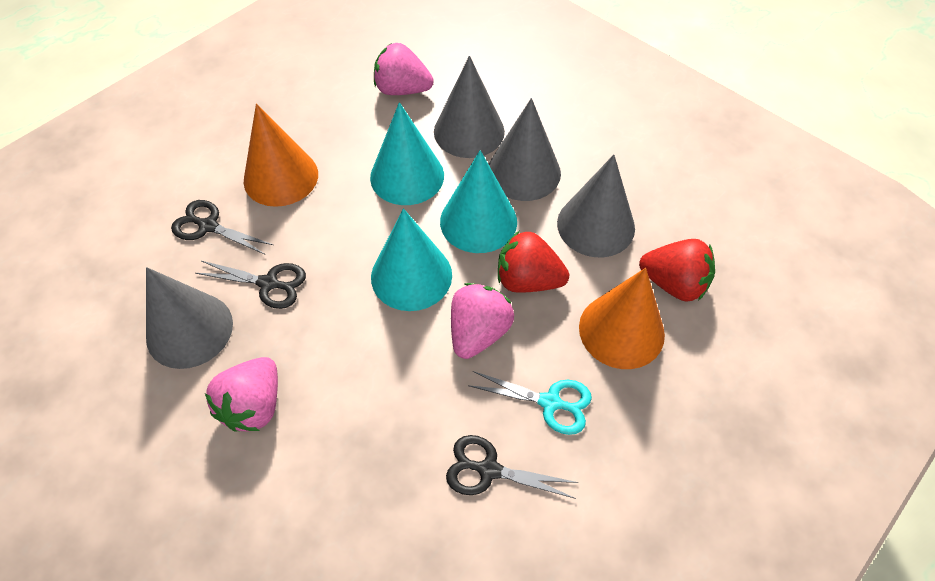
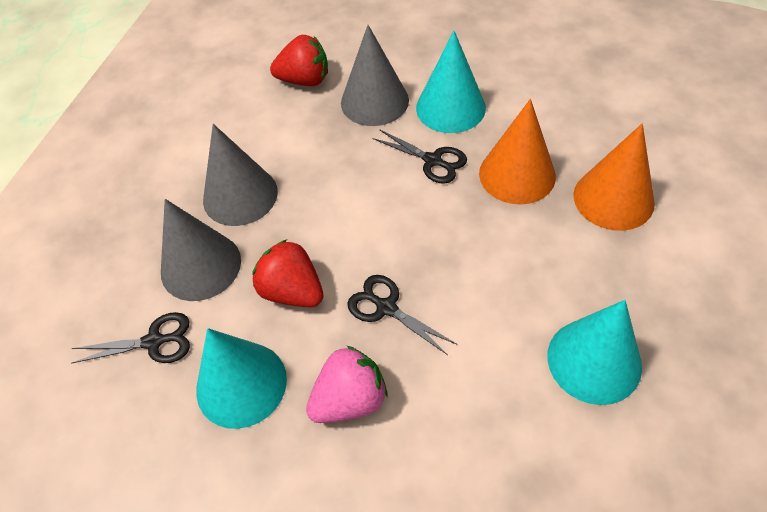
grey cone: [146,267,233,369] [434,56,505,158] [489,98,561,201] [557,154,635,257] = 4 -> [161,199,241,301] [203,124,278,226] [341,25,409,126] = 3
pink strawberry: [205,357,278,431] [374,43,434,95] [451,283,514,359] = 3 -> [306,346,387,423] = 1
turquoise scissors: [468,371,592,435] = 1 -> none = 0

